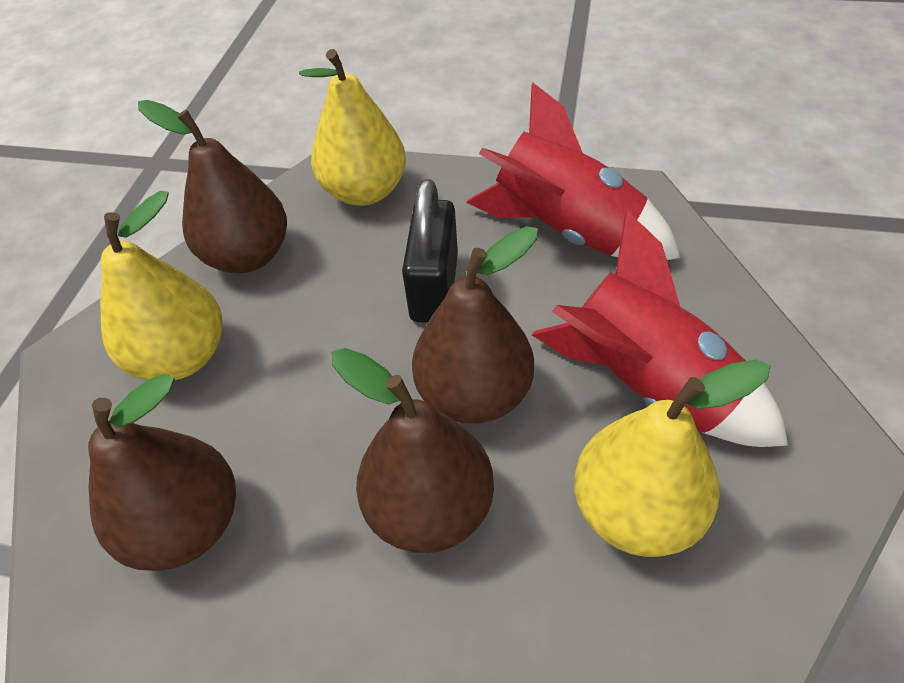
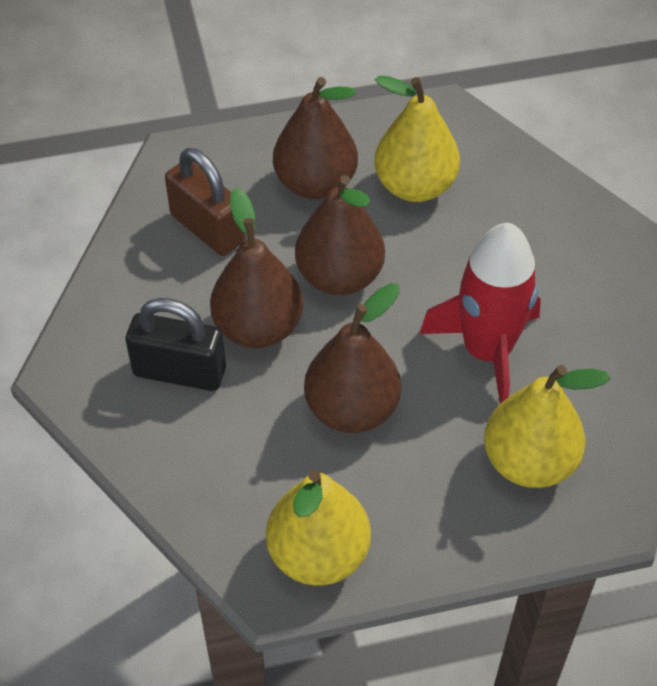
brown padlock: none = 0 -> [165,148,245,256] = 1
red rocket: [466,83,680,260] [532,211,788,447] = 2 -> [419,223,541,404] = 1

